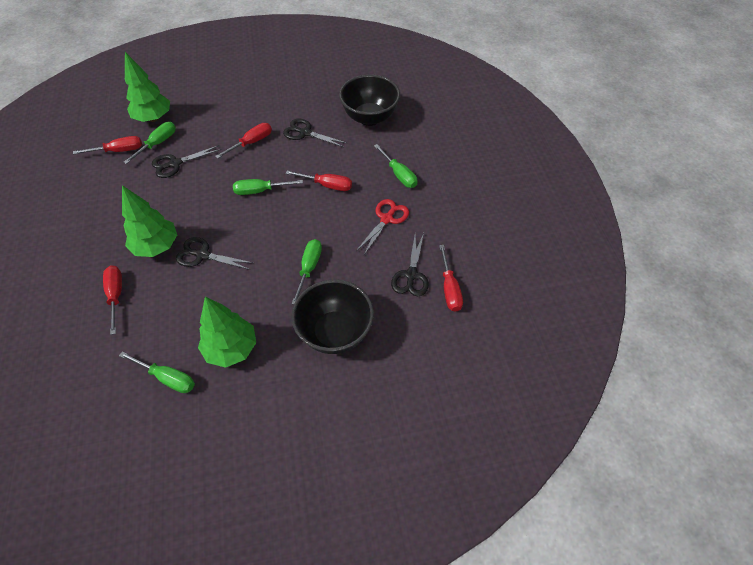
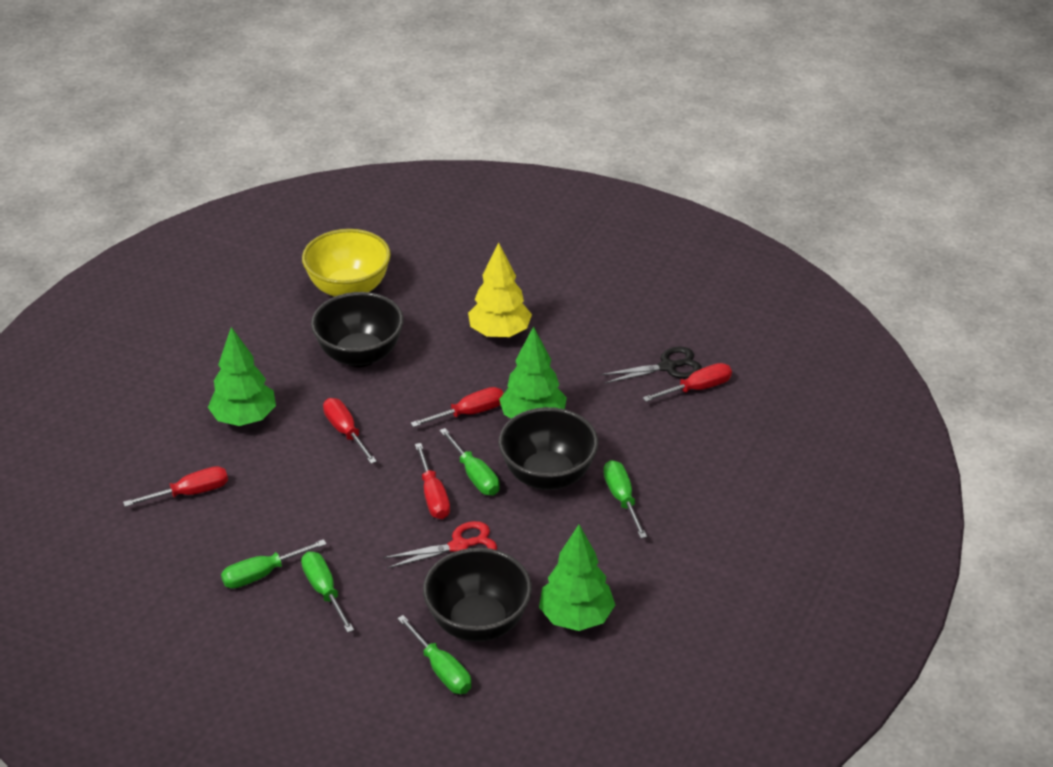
black bowl: [291,280,374,354] [339,75,400,126] = 2 -> [311,292,404,367] [423,548,532,642] [498,407,598,490] = 3
black scissors: [152,145,222,178] [176,237,253,270] [283,119,347,147] [391,233,429,297] = 4 -> [601,346,702,383] = 1
yellow bowl: none = 0 -> [302,229,391,297] = 1
yellow tree: none = 0 -> [468,243,532,338] = 1

